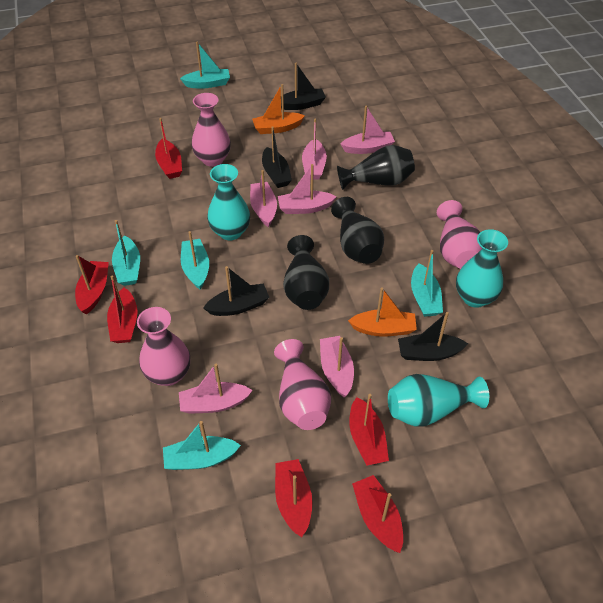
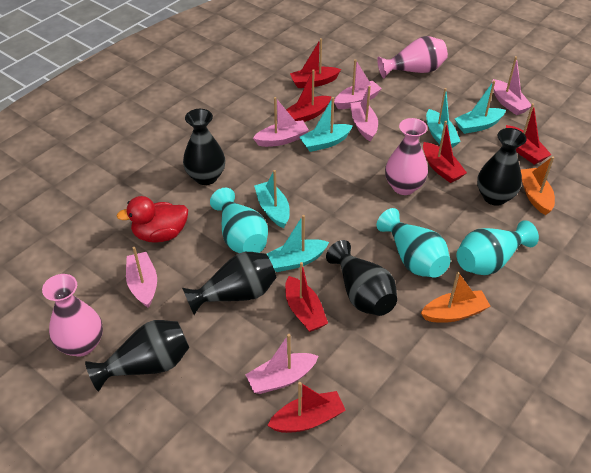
black boat: [203,266,270,316] [262,127,292,188] [281,63,326,110] [398,312,468,361] = 4 -> none = 0
black vase: [283,235,329,310] [331,197,384,264] [337,145,415,190] = 3 -> [85,320,189,392] [182,252,276,315] [183,109,225,185] [326,240,397,316] [477,128,527,206] = 5
pink vase: [137,307,190,386] [192,93,231,167] [274,339,331,430] [437,200,482,269] = 4 -> [42,274,103,356] [377,36,448,79] [385,118,428,195] = 3
red duck: none = 0 -> [116,196,188,243] = 1

